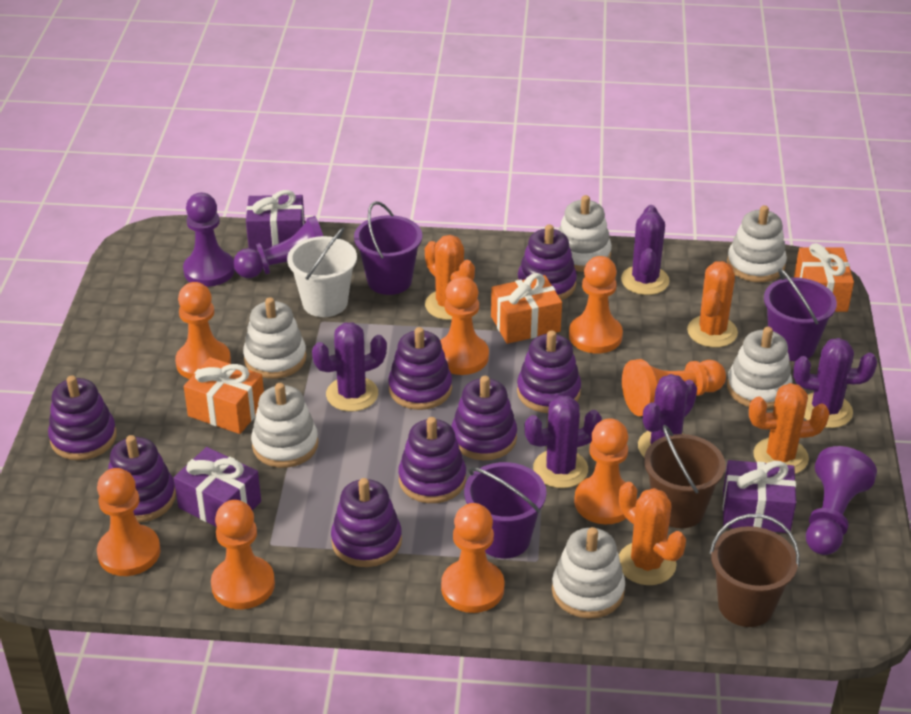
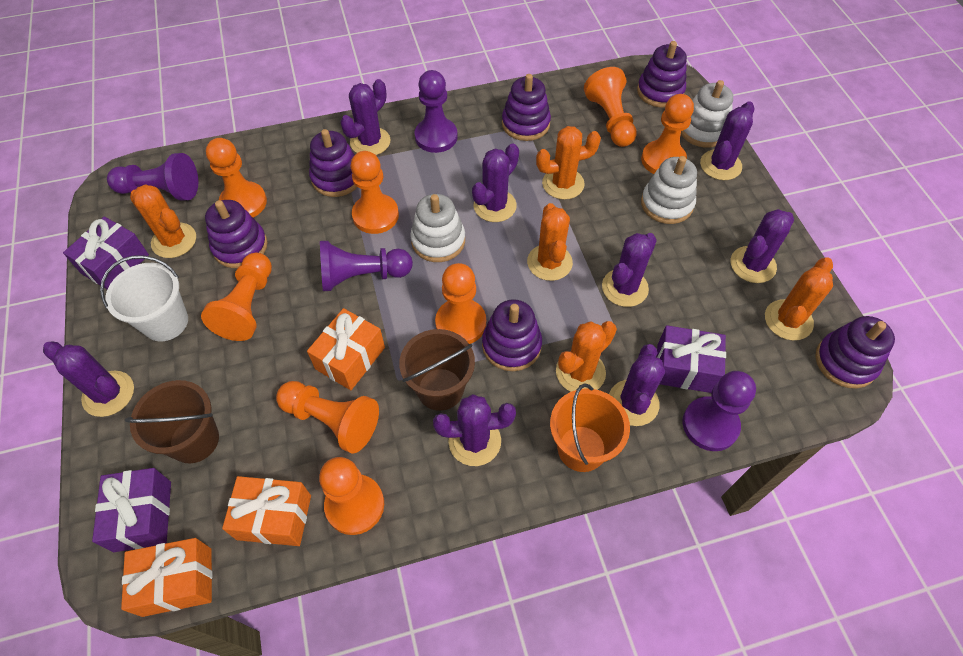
orange bucket: none = 0 -> [550,383,630,472] = 1
orange cactus: [425,235,475,320] [619,482,686,585] [687,261,738,347] [749,383,830,474] = 4 -> [130,184,196,258] [527,203,573,281] [536,126,601,200] [556,321,617,392] [765,257,833,341] = 5
purple bucket: [354,201,422,295] [464,462,546,558] [764,268,837,361] = 3 -> none = 0
purple cactus: [312,322,387,412] [524,396,602,488] [621,205,670,295] [638,374,697,457] [794,338,877,428] = 5 -> [43,342,134,417] [340,79,390,155] [433,394,516,466] [472,143,519,222] [602,233,657,307] [609,344,665,426] [700,101,754,180] [731,209,794,283] = 8
purple pawn: [183,193,235,287] [233,216,323,278] [806,446,877,555] = 3 -> [107,153,198,201] [320,241,413,291] [414,70,458,153] [683,371,756,451] = 4
purple stacking toy: [48,375,117,460] [108,435,176,522] [331,478,402,567] [388,327,452,410] [398,417,466,503] [451,376,517,460] [517,330,581,413] [518,224,577,300] = 8 -> [205,200,268,268] [309,129,357,197] [482,299,542,371] [502,74,551,141] [637,41,687,108] [815,316,895,388] = 6
white stacking toy: [243,297,306,379] [251,383,318,468] [552,527,625,619] [558,195,612,272] [727,205,787,282] [727,327,792,409] = 6 -> [410,194,465,262] [641,156,697,224] [681,80,733,148] = 3

